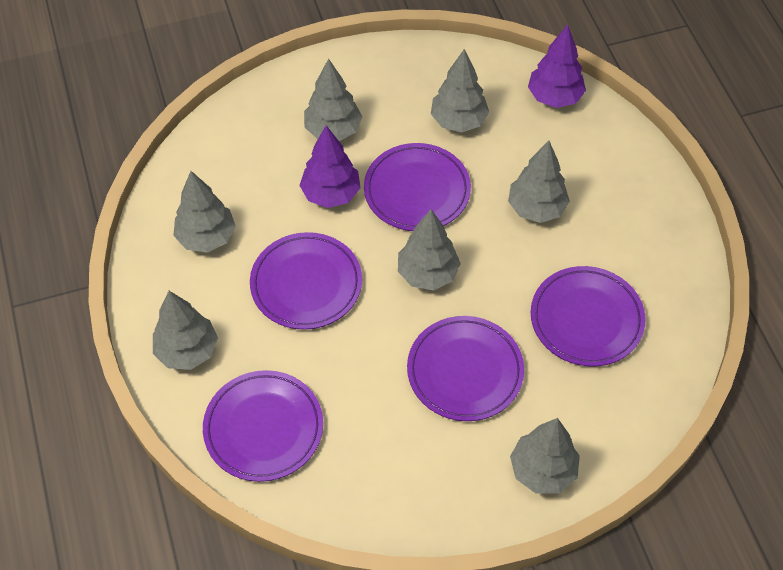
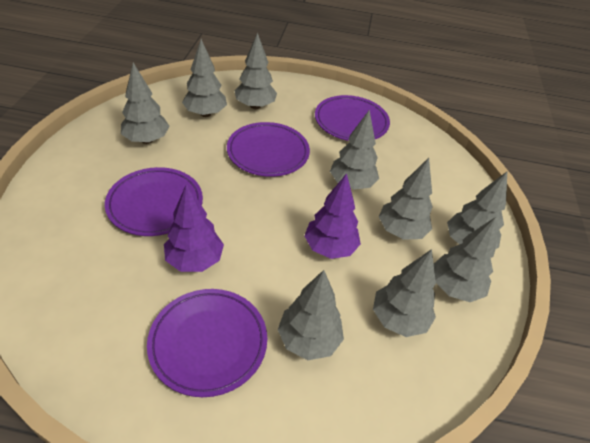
grey tree: [153,291,218,370] [173,171,236,253] [304,58,362,141] [398,209,461,290] [431,49,489,132] [508,141,570,223] [510,418,580,494] = 7 -> [121,63,170,144] [182,39,227,117] [235,32,277,109] [277,270,344,360] [330,110,379,189] [373,249,436,337] [379,158,433,240] [434,217,496,302] [447,172,507,249] = 9
purple plate: [203,370,323,482] [250,232,362,330] [364,143,471,231] [407,316,524,421] [531,266,645,366] = 5 -> [105,167,203,236] [147,289,267,397] [227,122,310,177] [315,95,390,141] = 4

